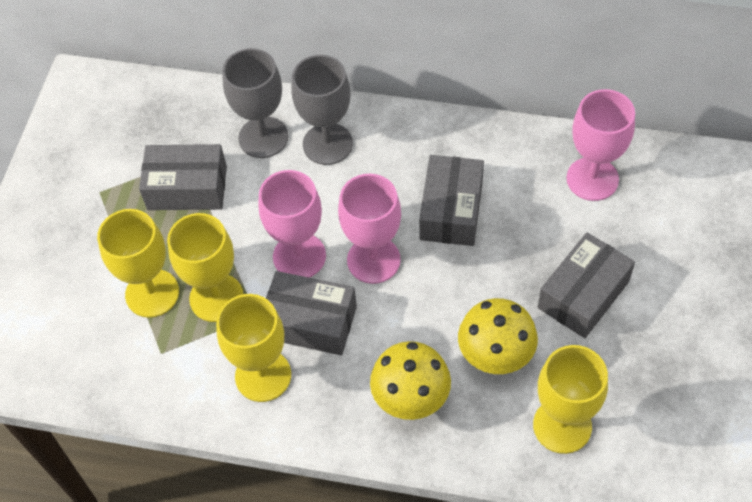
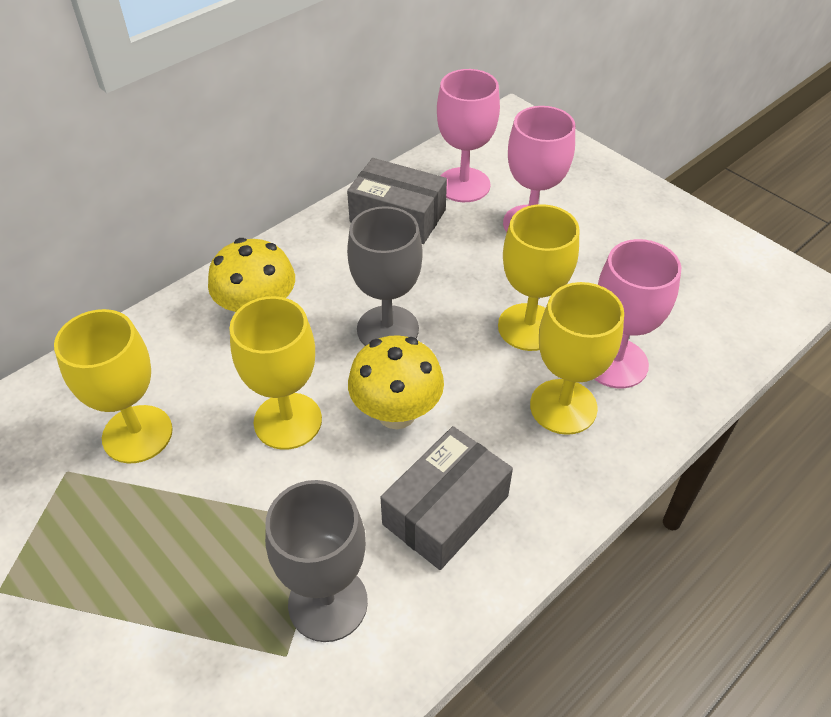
grey box: [139,144,227,210] [266,271,357,355] [419,155,484,246] [538,232,635,338] = 4 -> [347,158,447,244] [380,426,513,570] = 2

